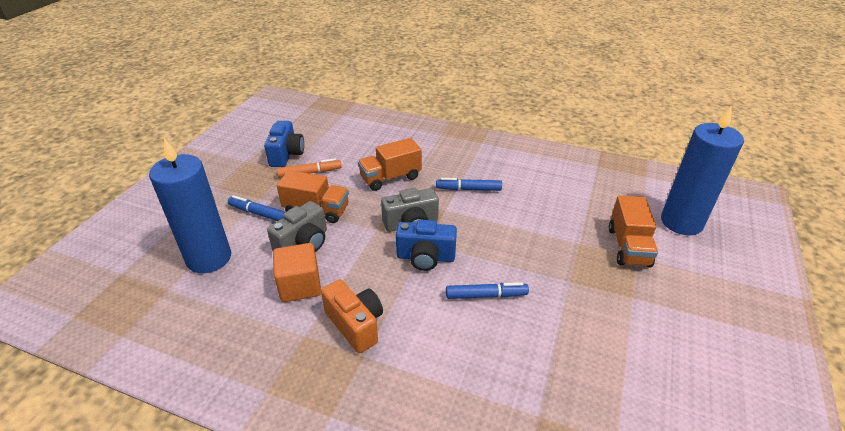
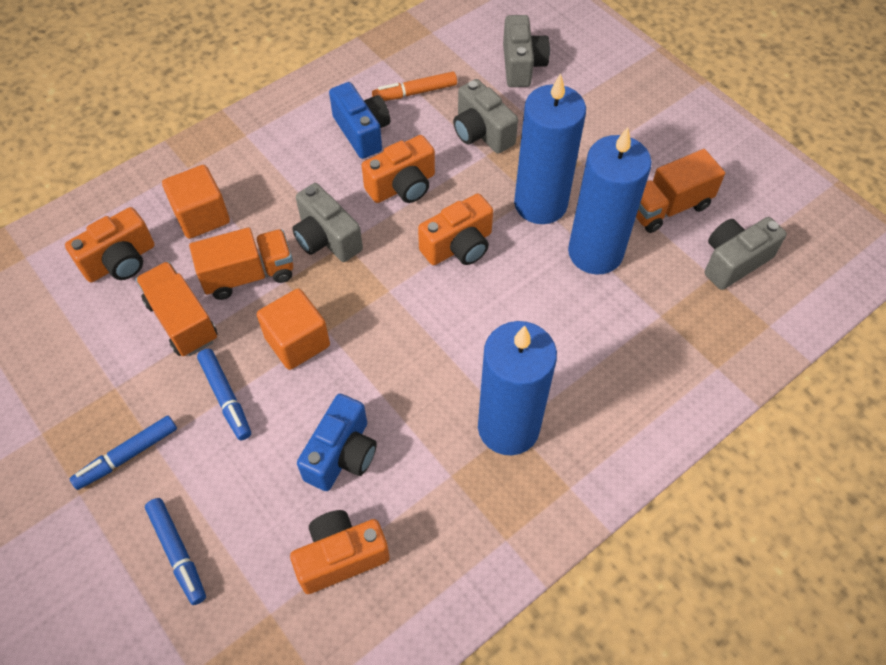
blue candle: [149,138,231,273] [661,106,744,235] = 2 -> [478,321,557,455] [514,74,586,224] [568,127,652,275] = 3
grey camera: [267,201,327,252] [381,188,439,232] = 2 -> [292,183,363,262] [453,79,518,154] [503,15,550,87] [705,217,787,290] = 4
orange camera: [321,279,383,353] = 1 -> [65,207,154,282] [290,510,390,594] [361,135,435,203] [418,194,493,265] = 4
orange cube: [273,243,321,302] = 1 -> [162,165,230,239] [257,288,330,370] = 2

